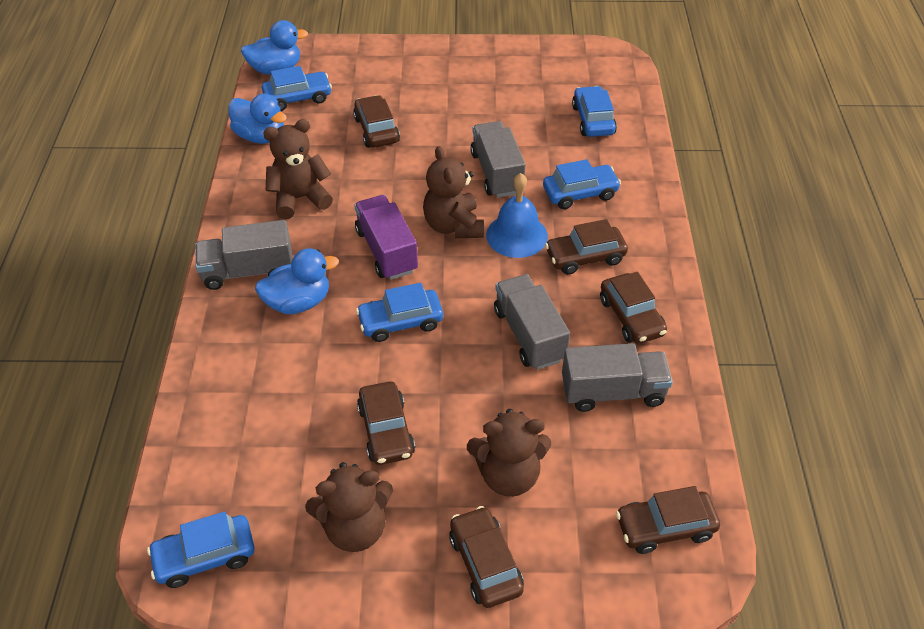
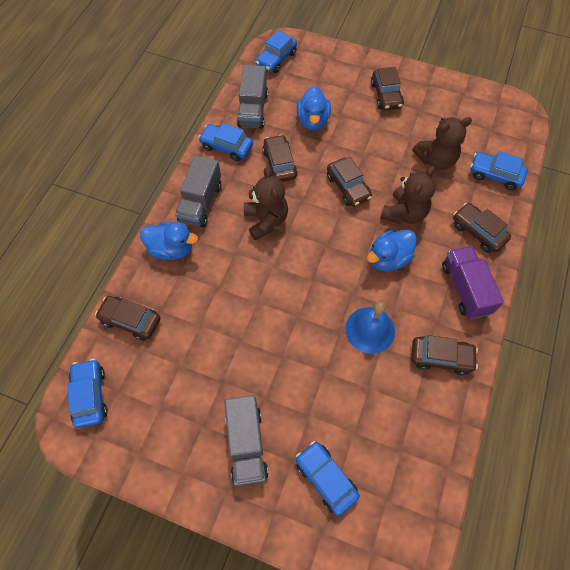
brown teddy bear: [263,119,333,219] [305,462,393,552] [423,146,484,238] [467,409,551,497] = 4 -> [244,167,288,241] [380,166,436,224] [412,117,472,170] = 3
grey truck: [195,220,292,290] [470,121,525,198] [494,274,570,370] [562,343,673,412] = 4 -> [175,156,221,228] [224,395,269,485] [237,65,268,129] = 3

